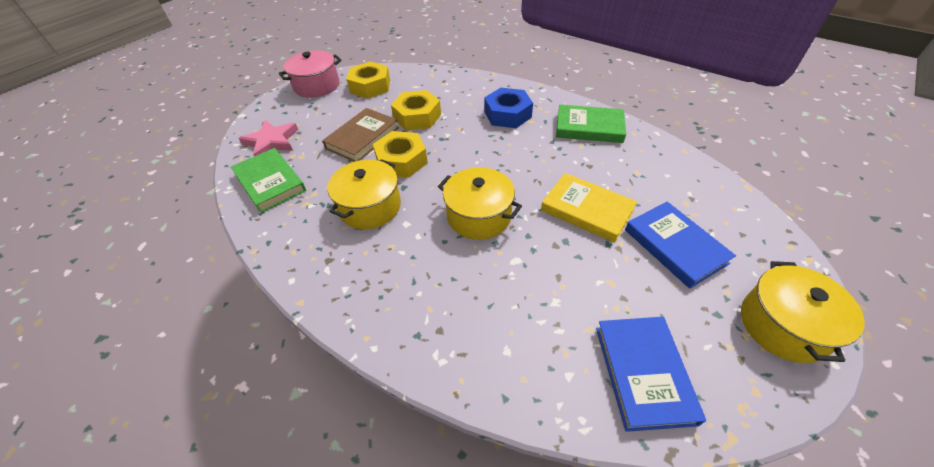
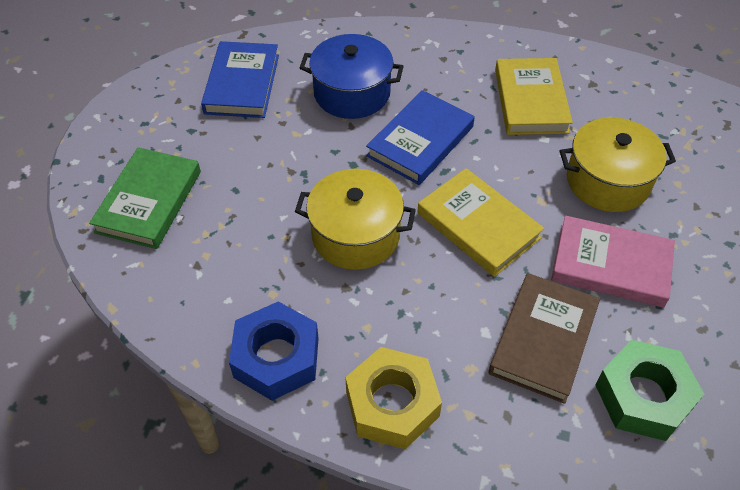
blue pot: none = 0 -> [299,34,404,119] = 1
green book: [231,148,306,213] [556,105,626,143] = 2 -> [89,147,201,249] = 1
green nut: none = 0 -> [595,340,704,441] = 1
pink book: none = 0 -> [551,216,675,308] = 1
pink pot: [279,50,341,98] = 1 -> none = 0
pink star: [239,120,298,156] = 1 -> none = 0
yellow book: [541,173,637,243] = 1 -> [417,168,544,277] [495,58,573,135] = 2
yellow nut: [346,62,390,98] [373,131,428,178] [391,90,441,130] = 3 -> [345,347,442,449] = 1
yellow pot: [328,159,401,229] [438,167,522,240] [741,261,865,363] = 3 -> [295,169,416,270] [560,117,676,212] = 2

